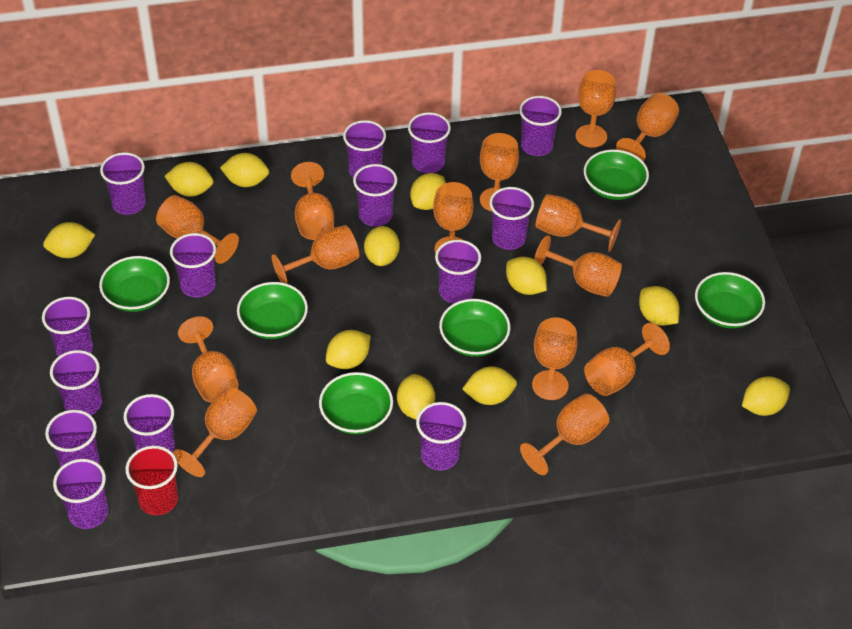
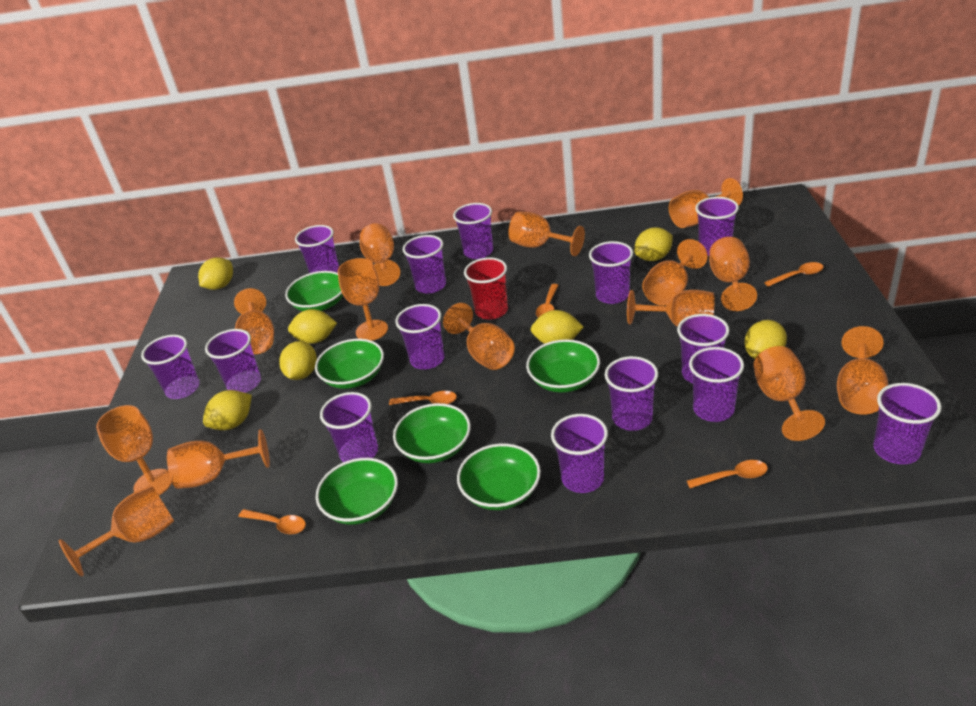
orange spoon: none = 0 -> [238,509,306,534] [389,391,457,405] [536,284,559,317] [687,460,768,488] [764,262,824,287] = 5
yellow lemon: [43,222,95,258] [165,162,213,197] [220,153,269,187] [326,330,371,369] [364,226,400,266] [397,374,435,420] [410,173,446,210] [462,366,517,405] [506,257,547,295] [639,286,680,326] [742,376,790,416] = 11 -> [198,257,233,290] [203,390,252,430] [279,341,317,380] [288,309,337,344] [530,310,583,344] [634,227,673,261] [745,320,787,359] = 7

